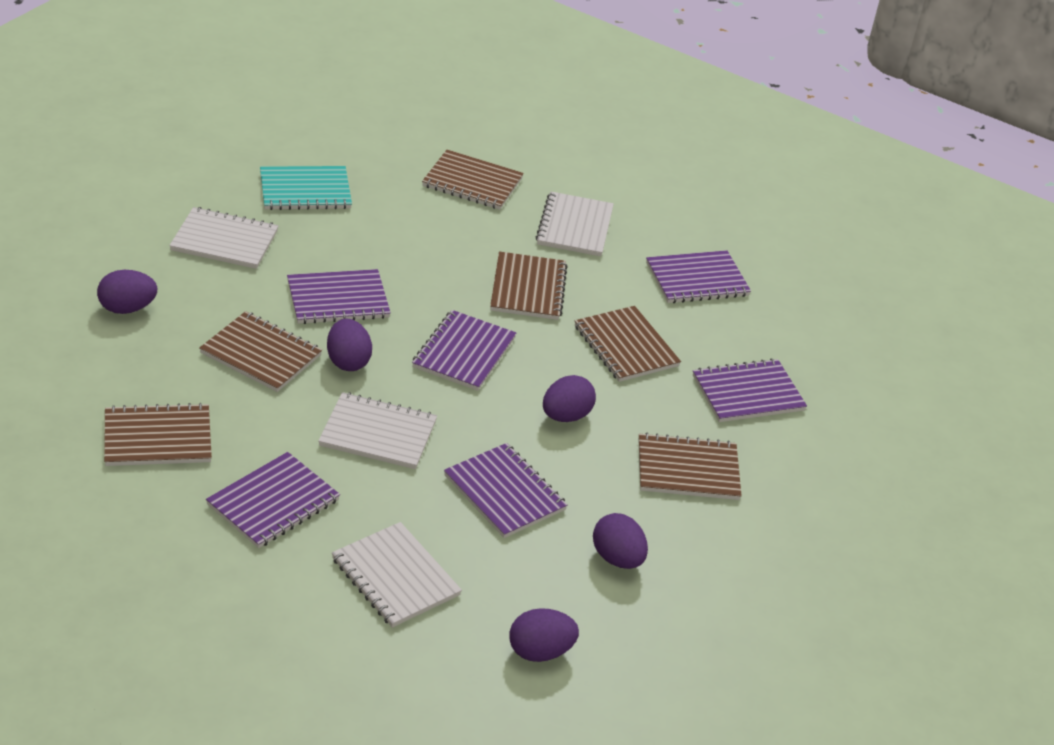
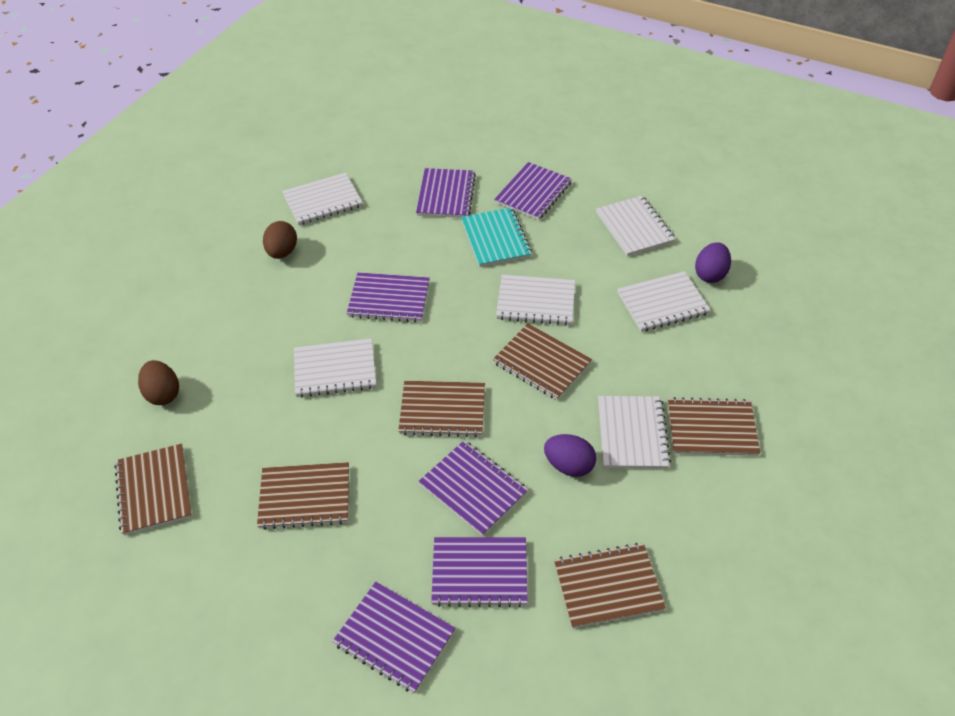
brown egg: none = 0 -> [138,360,179,405] [263,221,297,259] = 2
purple egg: [97,270,157,314] [327,319,372,371] [509,608,579,662] [543,375,596,422] [593,513,648,569] = 5 -> [544,434,596,477] [695,242,731,283] = 2
white notebook: [169,207,278,269] [318,392,437,469] [332,522,462,628] [536,192,614,256] = 4 -> [282,173,363,225] [294,338,376,398] [496,275,575,325] [596,196,676,256] [598,396,671,469] [617,271,711,332] = 6

